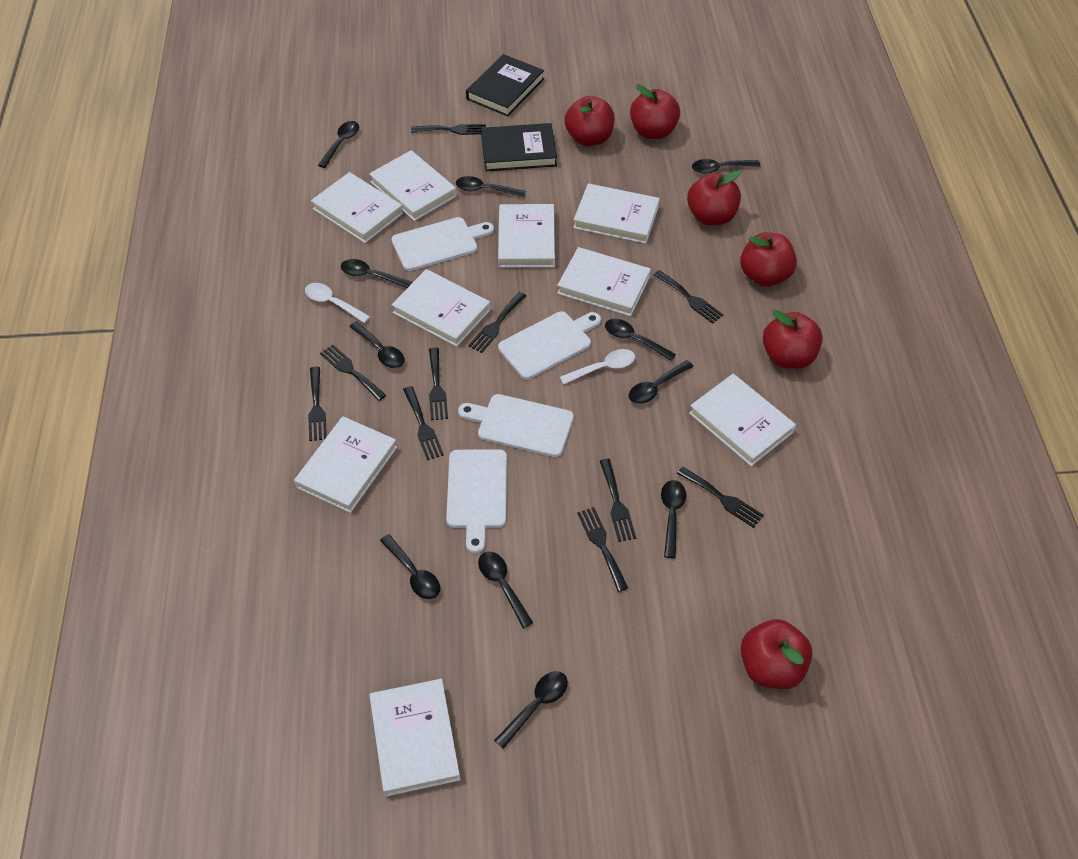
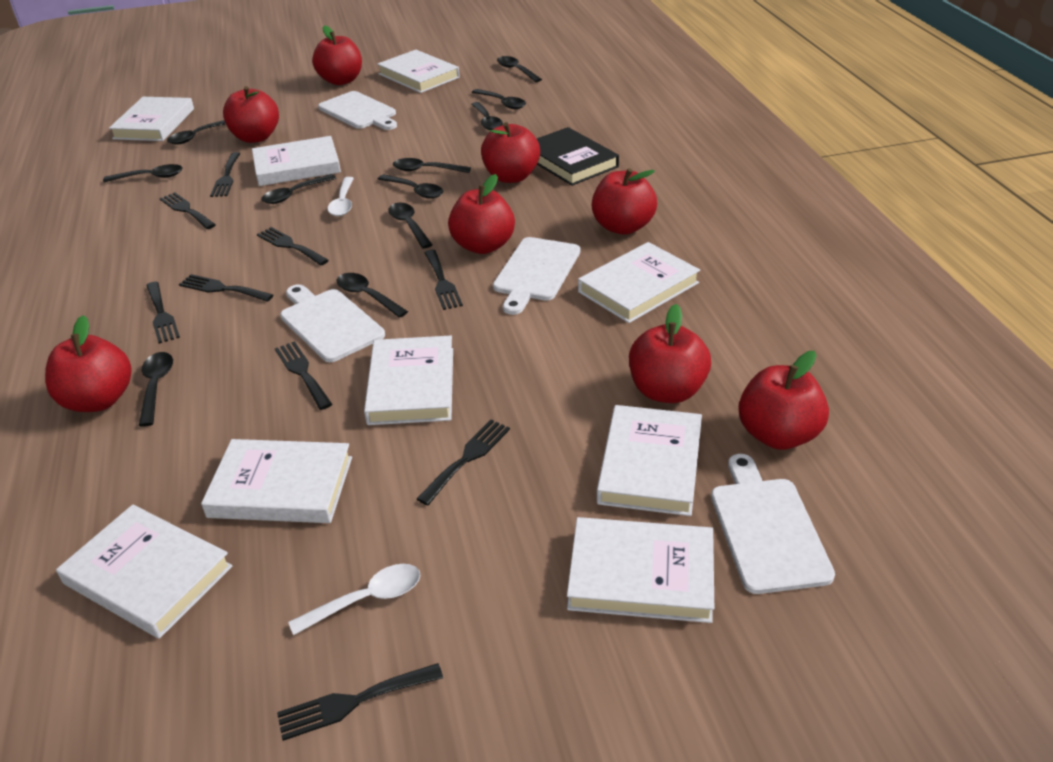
black book: [466,54,544,116] [481,123,557,171] = 2 -> [537,127,619,186] = 1
black fork: [308,367,327,441] [320,344,386,401] [403,386,444,460] [411,124,486,135] [429,347,448,420] [468,292,526,353] [577,507,628,592] [600,459,636,542] [654,270,724,324] [677,467,764,528] = 10 -> [146,282,180,344] [159,192,216,229] [179,274,273,302] [210,152,241,197] [257,227,329,265] [275,341,332,410] [277,663,443,741] [417,420,510,505] [425,250,463,310] = 9
red apple: [565,96,615,146] [630,84,680,139] [687,170,741,225] [740,232,797,287] [741,619,813,689] [763,310,823,369] = 6 -> [45,315,132,412] [223,86,279,143] [312,25,362,85] [448,174,515,254] [481,122,540,183] [592,168,657,235] [629,304,711,403] [738,351,829,450] = 8

